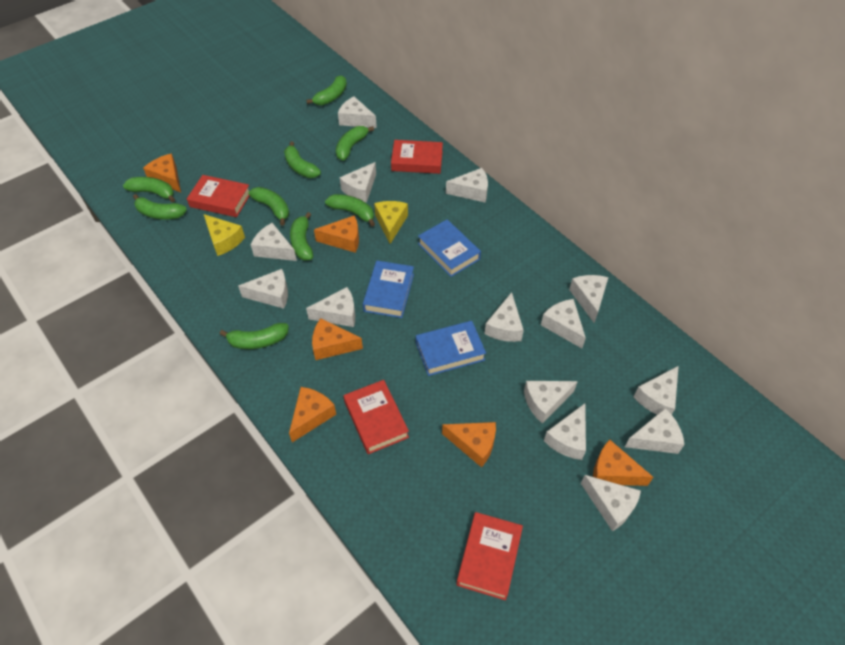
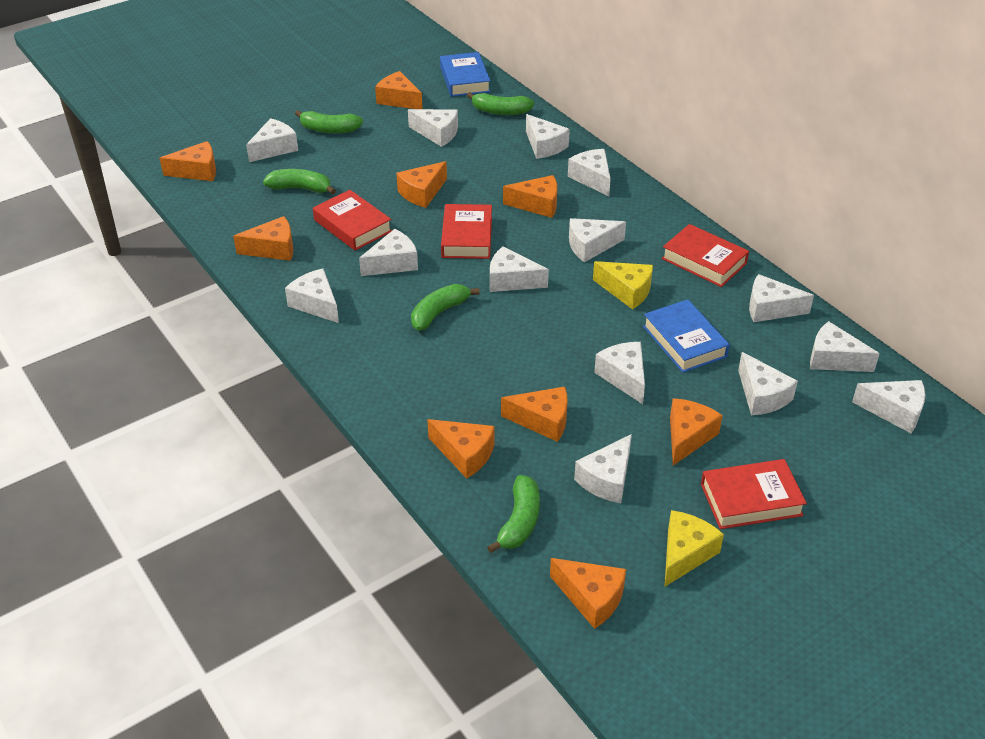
blue book: [363,261,414,318] [416,321,486,376] [418,220,481,277] = 3 -> [440,52,491,97] [643,299,730,373] = 2
green banana: [123,177,175,202] [133,194,187,220] [220,323,289,349] [248,187,289,226] [284,141,321,178] [290,212,313,261] [306,75,347,106] [325,194,375,226] [336,126,374,161] = 9 -> [263,169,336,195] [295,110,363,133] [411,284,480,331] [467,92,534,115] [487,475,540,553] = 5
orange cheese: [143,153,181,192] [289,387,336,442] [312,318,363,360] [314,215,359,253] [442,422,496,468] [593,440,653,486] = 6 -> [159,141,216,181] [233,216,294,261] [375,71,423,109] [396,161,447,208] [427,419,495,479] [501,387,568,442] [503,175,557,218] [550,558,626,629] [670,398,723,465] = 9

